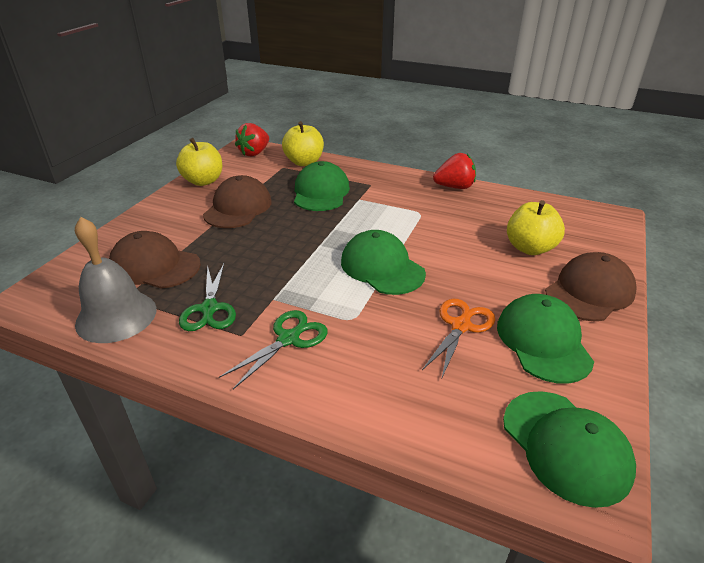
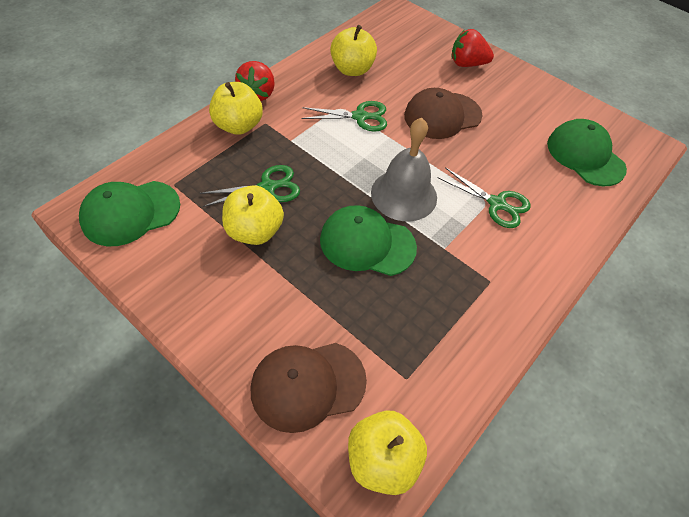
brown cap: [109,231,201,289] [203,175,272,228] [545,252,637,321] = 3 -> [251,343,367,433] [404,88,482,139] = 2
green cap: [294,161,350,211] [341,230,426,295] [497,294,594,384] [503,391,636,508] = 4 -> [79,181,180,246] [320,205,417,276] [547,119,627,186] = 3
green scissors: [179,264,236,331] [219,310,328,389] = 2 -> [200,165,300,207] [301,101,387,131] [437,167,530,228] = 3
orange scissors: [422,299,495,380] = 1 -> none = 0
yellow apple: [176,138,222,186] [282,121,324,166] [507,200,565,255] = 3 -> [209,82,263,135] [222,185,284,245] [330,25,377,76] [348,410,427,495] = 4

